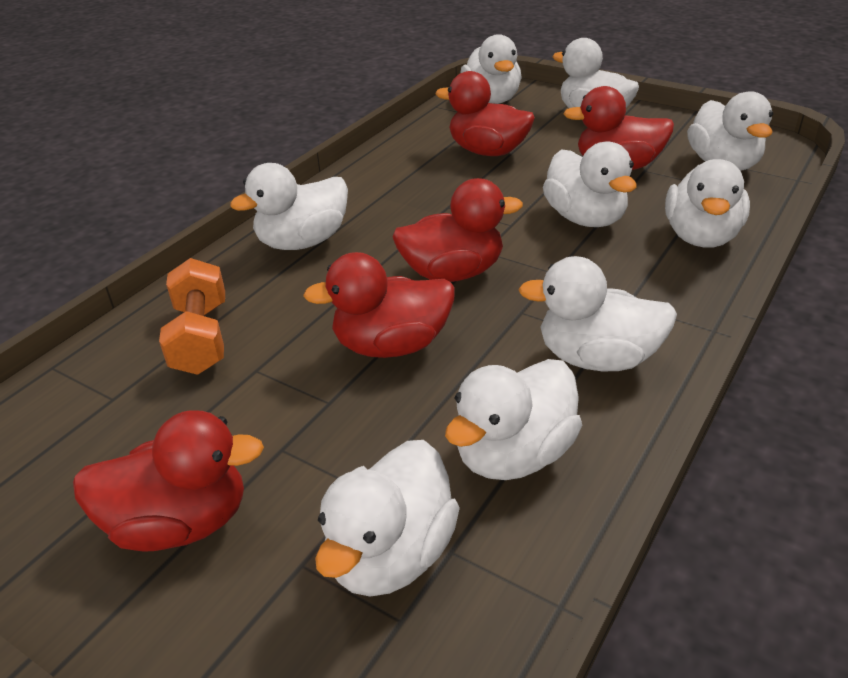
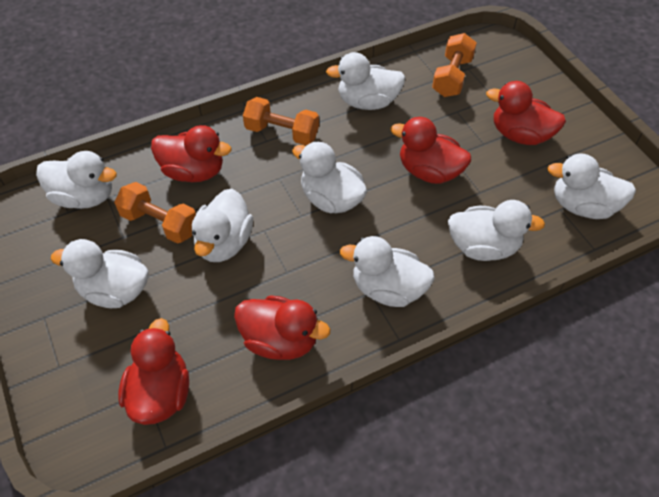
orange dumbbell: [159,258,225,375] = 1 -> [114,182,196,244] [243,97,319,145] [432,33,477,97] = 3
white duck: [230,163,348,250] [315,440,460,597] [445,359,582,480] [461,34,522,104] [518,256,677,371] [543,141,637,227] [552,38,639,108] [665,159,750,248] [687,91,773,171] = 9 -> [36,151,117,209] [51,239,149,308] [192,189,253,262] [292,141,367,213] [326,52,406,110] [340,236,435,307] [448,200,545,261] [547,153,636,219] = 8

